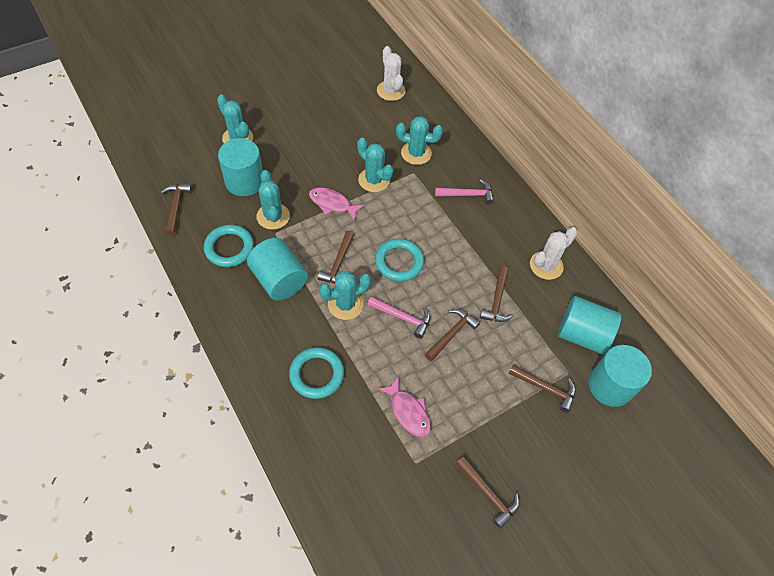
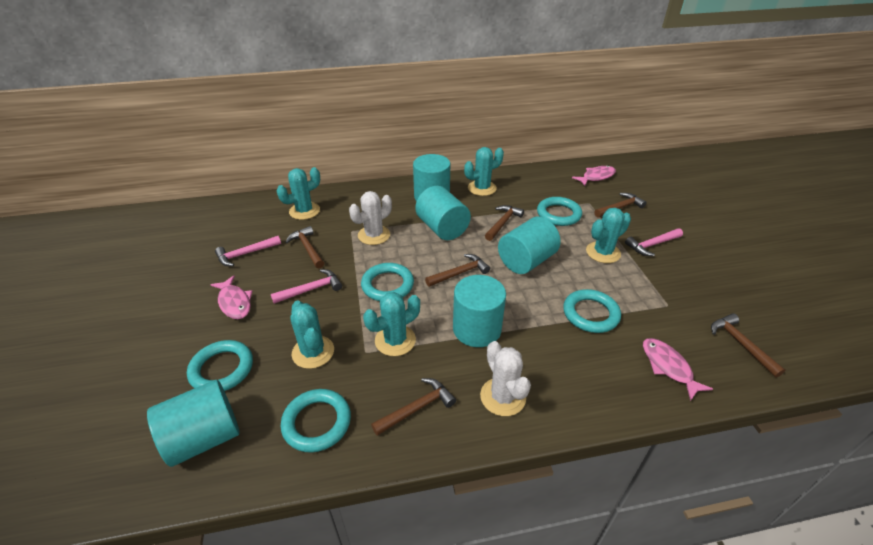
pink fish: [309,187,365,221] [378,376,431,438] = 2 -> [210,275,253,319] [572,165,616,186] [643,338,713,401] = 3
pink hammer: [367,296,430,339] [435,179,494,205] = 2 -> [215,236,281,266] [271,269,342,304] [625,228,683,256] = 3
turquoise cylinder: [218,138,263,196] [247,238,308,301] [558,296,621,354] [588,345,652,407] = 4 -> [147,380,240,467] [413,154,450,201] [415,186,471,240] [453,275,506,347] [498,217,561,274] = 5
turquoise ring: [204,225,254,267] [289,347,344,399] [375,239,424,282] = 3 -> [187,340,253,391] [281,389,351,453] [361,263,414,301] [537,197,582,226] [563,289,621,333] = 5

